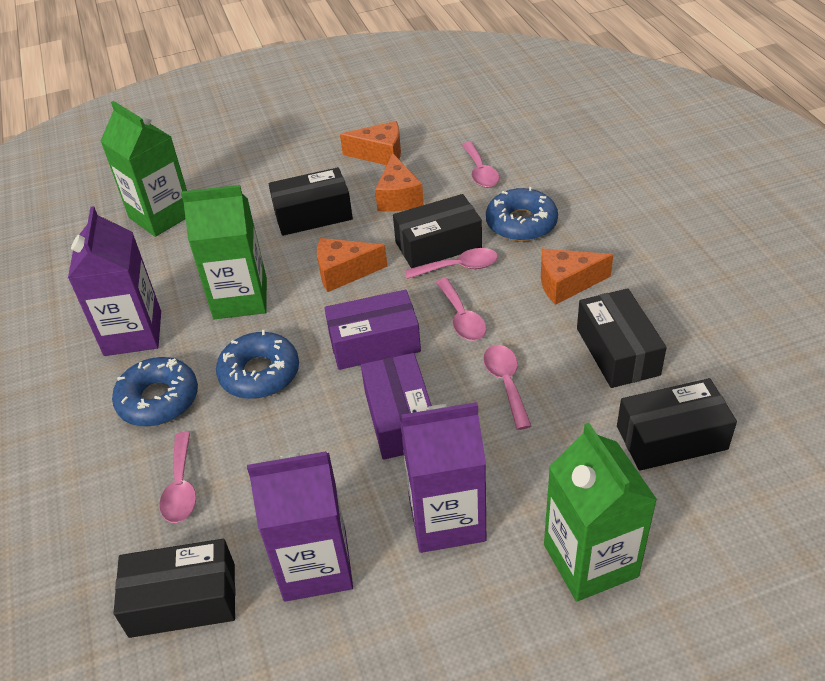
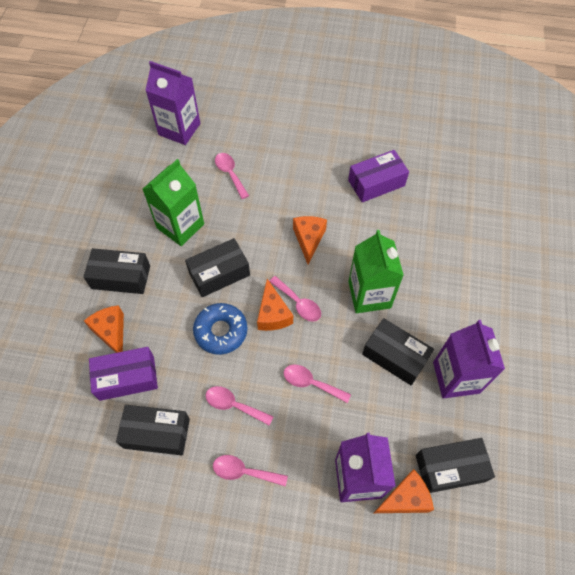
blue donut: [112,357,198,427] [216,330,299,399] [486,187,558,241] = 3 -> [193,303,248,355] = 1
green carton: [101,101,187,237] [181,185,267,319] [544,423,657,602] = 3 -> [143,159,204,246] [348,230,404,313] = 2

